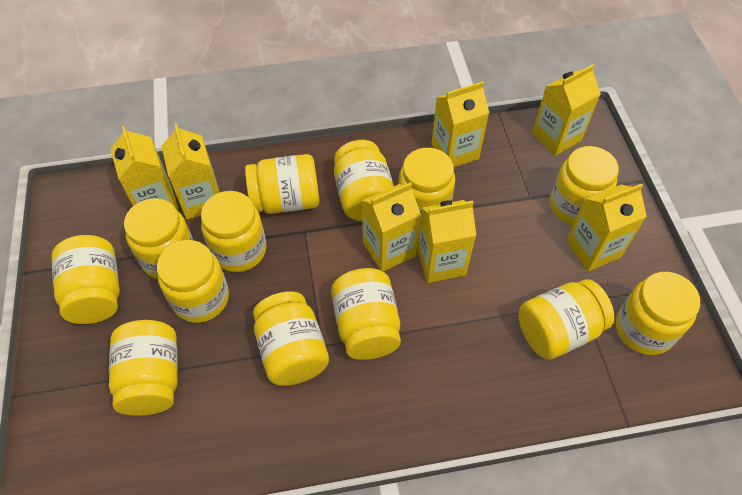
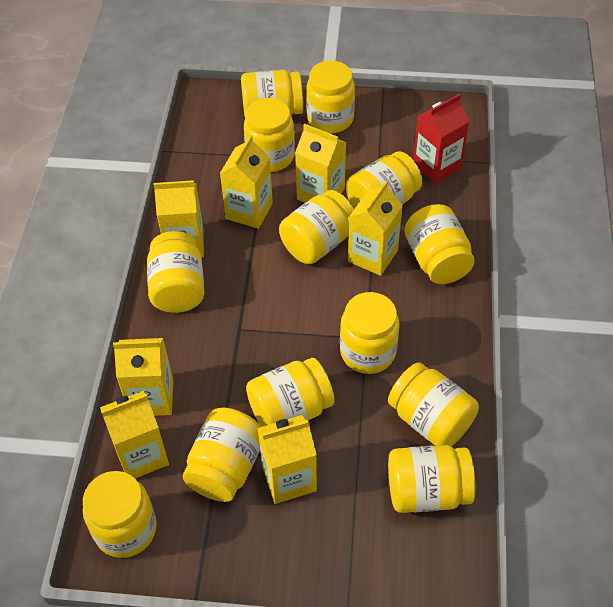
red carton: none = 0 -> [413,94,470,184] = 1

